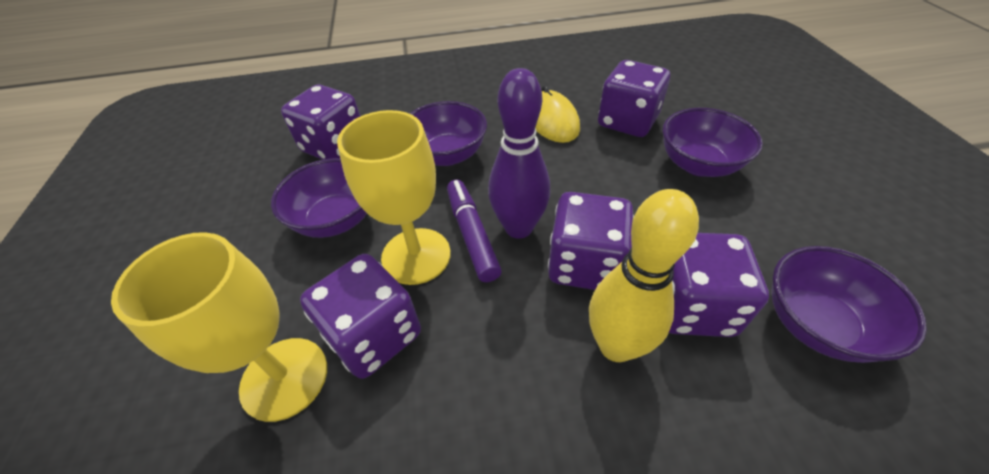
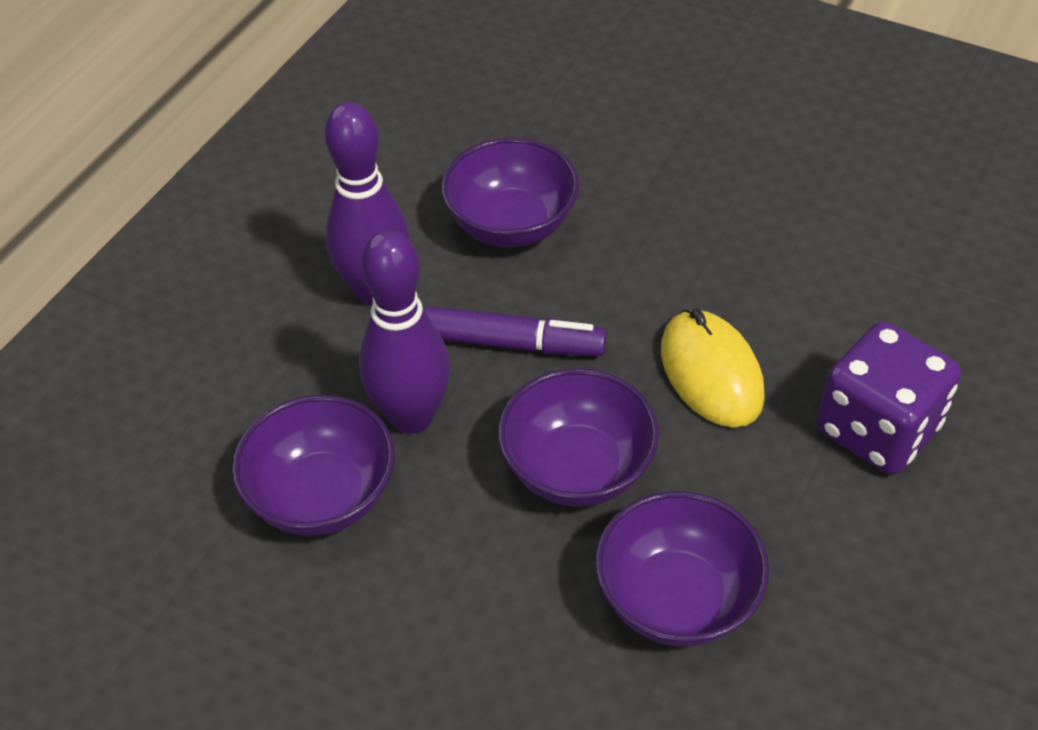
purple bowling pin: [488,68,550,239] = 1 -> [325,102,410,306] [359,230,450,434] = 2
purple dice: [281,84,360,160] [300,254,421,379] [548,192,634,290] [598,60,670,137] [669,233,769,337] = 5 -> [817,321,961,475] = 1
yellow bowling pin: [589,189,699,362] = 1 -> none = 0
yellow goblet: [111,232,327,422] [337,110,451,285] = 2 -> none = 0

